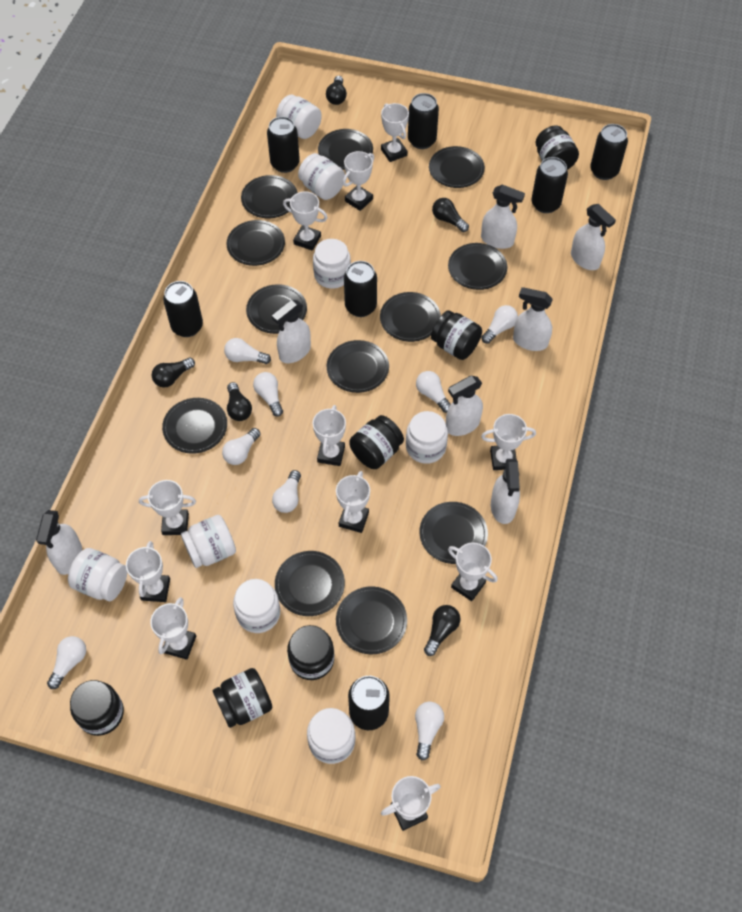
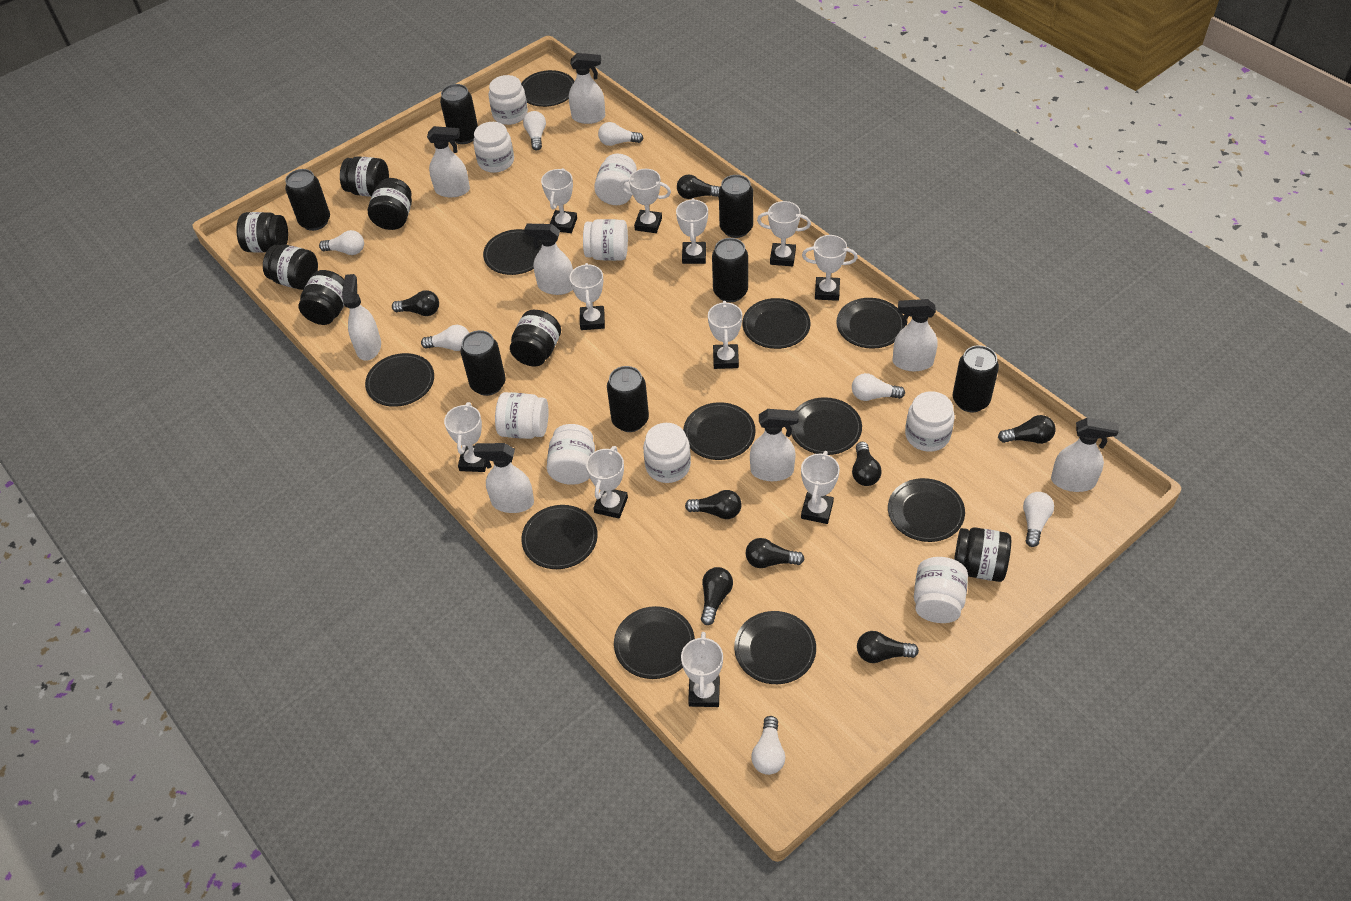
black jar: [70,680,124,736] [213,668,272,728] [287,625,334,680] [349,415,404,469] [431,310,482,360] [536,125,579,170] = 6 -> [236,212,288,253] [263,245,318,290] [298,270,344,325] [340,156,389,197] [368,178,412,230] [510,310,561,366] [954,527,1011,582] = 7
black light bulb: [152,357,195,387] [227,382,252,421] [326,76,347,105] [424,605,461,656] [432,198,469,232] = 5 -> [392,290,439,316] [677,174,720,199] [685,490,742,519] [701,567,733,625] [746,538,804,568] [852,442,882,486] [857,631,919,663] [998,415,1056,444] = 8
black plate: [162,398,227,454] [226,220,285,266] [241,175,298,218] [246,284,307,334] [275,551,345,616] [318,129,373,170] [327,340,389,393] [336,587,407,654] [380,292,441,342] [420,502,488,564] [429,146,485,188] [448,243,507,290] = 12 -> [365,353,434,407] [483,229,542,275] [521,70,575,107] [521,505,598,569] [614,606,695,679] [683,402,756,460] [734,611,816,684] [743,298,810,349] [790,397,862,455] [836,298,905,349] [888,478,965,542] = 11
white jar: [68,548,127,601] [181,515,236,568] [233,579,280,633] [276,95,322,139] [298,153,345,200] [307,708,355,764] [313,239,351,289] [406,411,448,464] = 8 -> [473,122,514,173] [489,75,528,125] [495,392,549,439] [547,424,595,485] [583,219,628,261] [594,153,637,205] [643,423,691,483] [905,391,955,452] [914,557,968,623] = 9
white light bulb: [47,636,86,689] [222,428,261,465] [224,338,271,364] [253,372,283,417] [272,470,301,513] [415,702,444,760] [416,371,451,413] [481,305,518,344] = 8 -> [319,230,364,255] [421,325,469,351] [523,111,546,150] [598,122,643,146] [751,716,785,775] [852,373,905,401] [1023,492,1054,547] = 7
white spray bottle: [36,510,82,575] [272,300,311,363] [446,376,483,436] [481,185,525,249] [491,459,520,524] [513,287,553,351] [571,204,616,270] = 7 -> [342,274,381,361] [427,126,470,197] [473,443,534,513] [524,224,573,295] [569,53,605,124] [750,409,799,481] [892,299,938,371] [1051,418,1119,492] = 8

